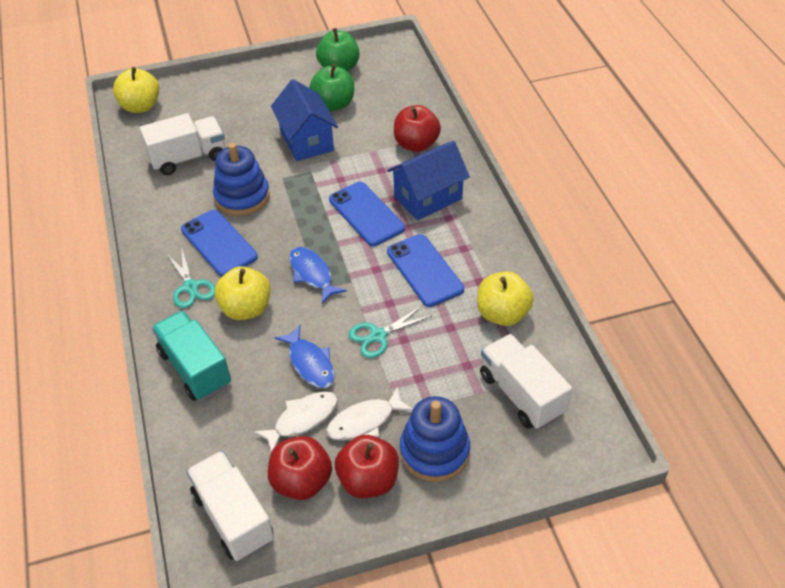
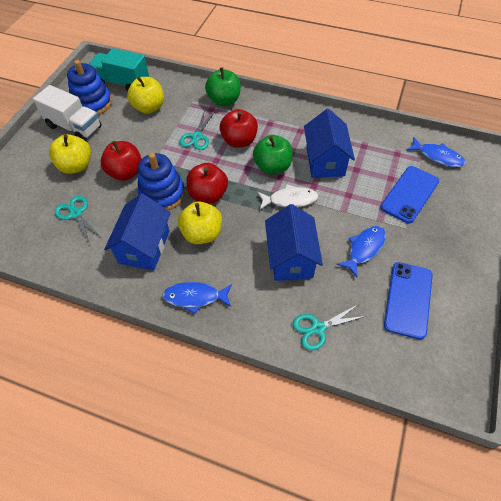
blue fish: [274,324,335,389] [289,247,347,304] = 2 -> [162,282,232,314] [336,226,386,277] [406,137,466,167] = 3
blue house: [271,79,338,161] [388,141,470,221] = 2 -> [104,194,171,271] [265,204,323,281] [304,109,355,178] = 3
blue phone: [181,210,258,276] [329,182,405,246] [387,234,464,307] = 3 -> [380,166,439,223] [384,262,433,340] = 2
turquoise scissors: [166,247,215,308] [348,305,432,358] = 2 -> [55,196,102,242] [179,112,214,150] [293,304,366,350] = 3
white fish: [254,391,338,452] [326,387,413,440] = 2 -> [258,184,319,209] = 1
white truck: [140,113,225,175] [186,451,274,561] [480,334,572,429] = 3 -> [33,85,102,141] = 1

